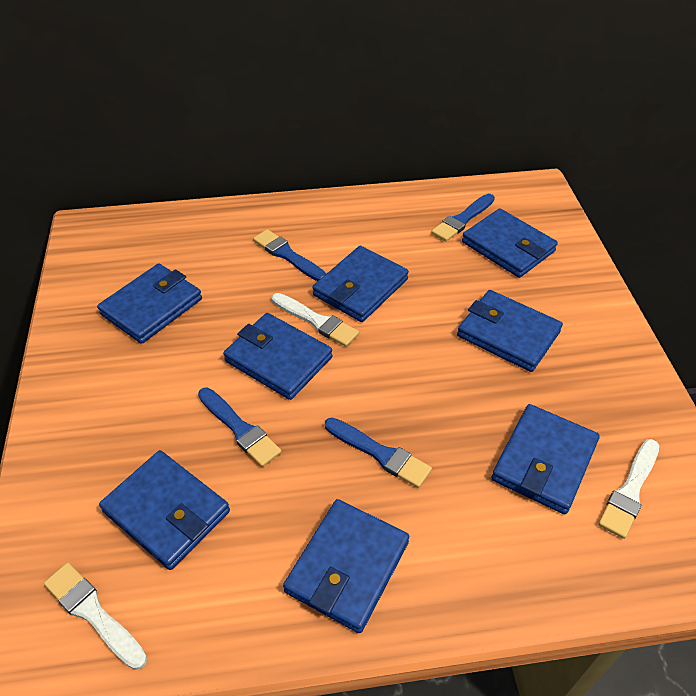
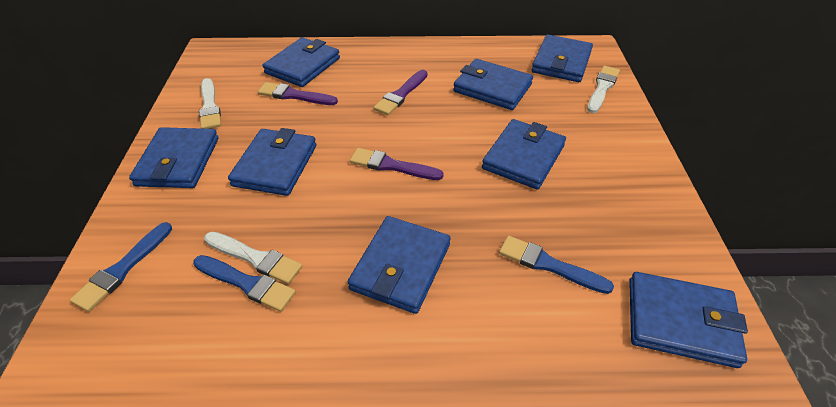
blue brush: [198,387,282,467] [253,229,326,281] [325,418,432,488] [431,194,495,242] = 4 -> [70,222,172,312] [193,255,296,312] [499,235,614,294] = 3
purple brush: none = 0 -> [257,82,338,105] [350,148,444,180] [373,70,428,115] = 3

